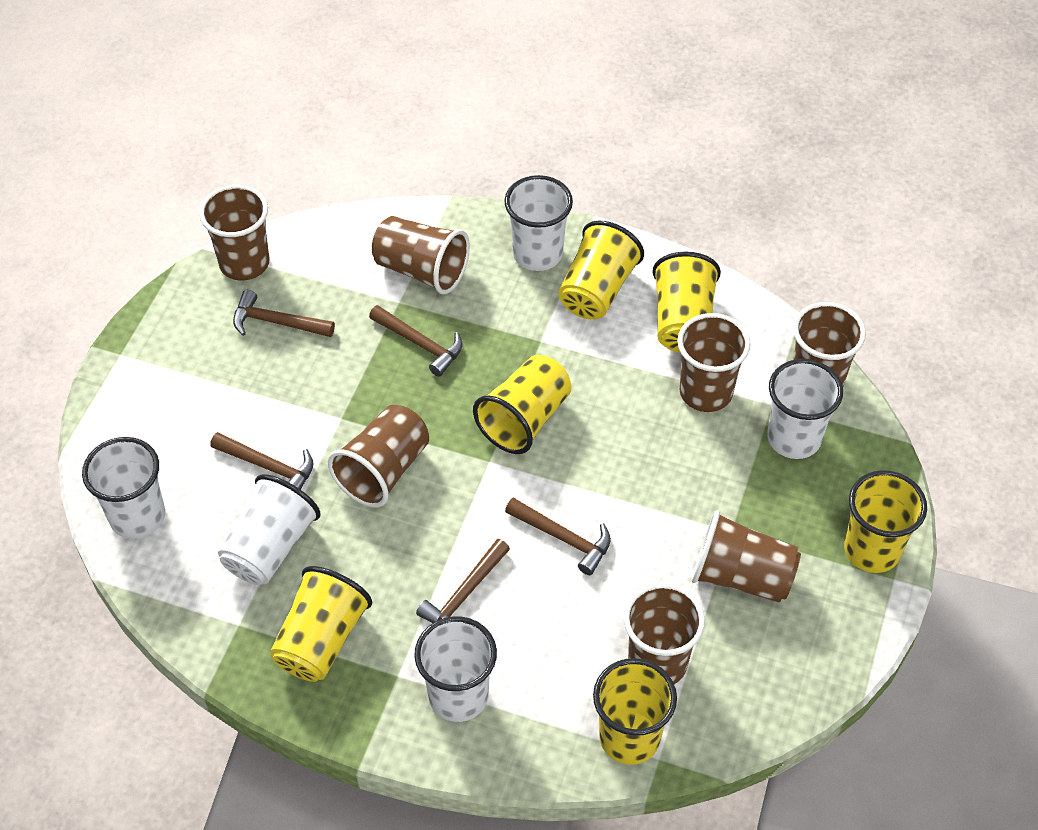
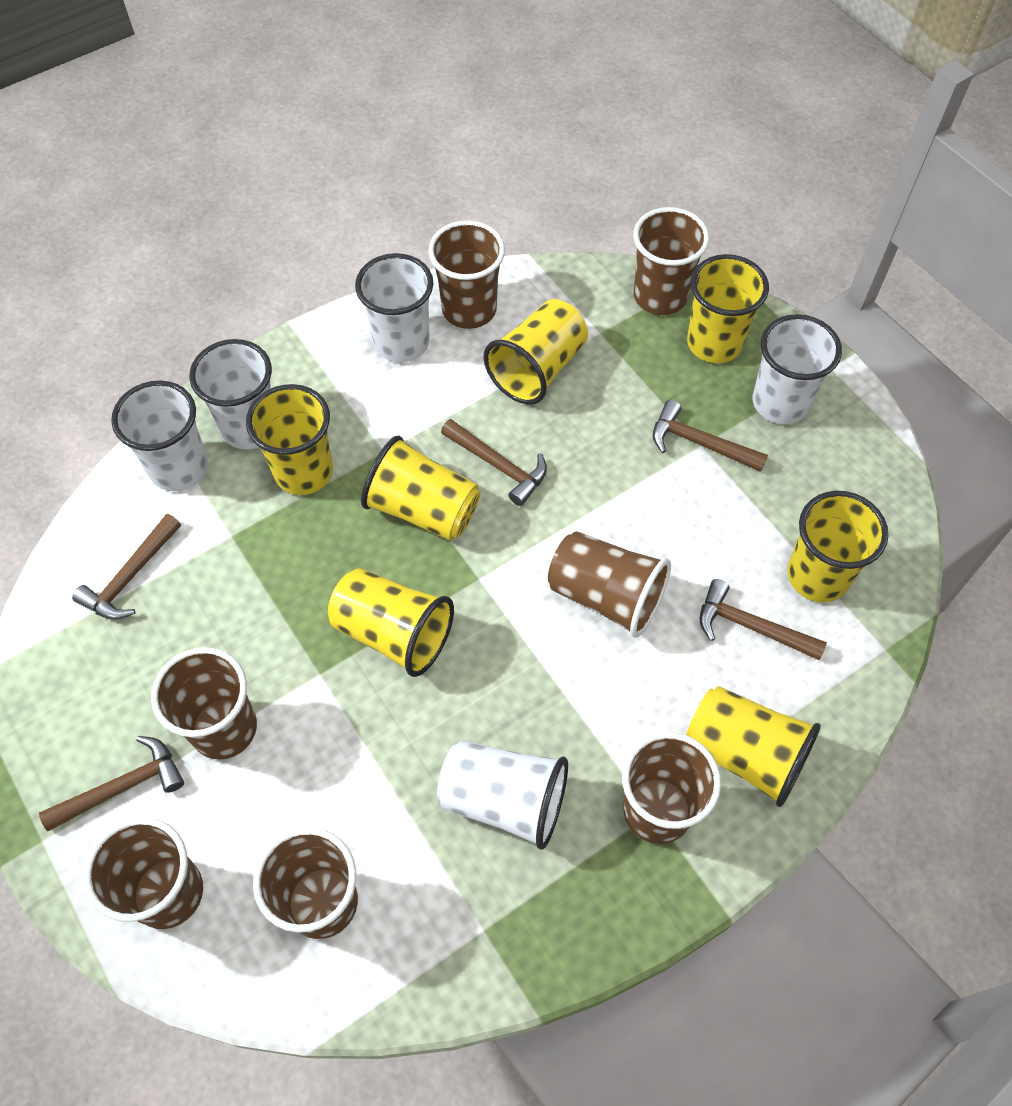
yellow cup: [270,566,372,682] [473,355,572,454] [558,221,644,319] [593,658,677,765] [652,252,721,352] [844,470,927,573] = 6 -> [246,384,333,495] [328,568,454,677] [361,435,480,541] [483,299,588,404] [686,686,821,807] [687,254,769,363] [787,491,888,602] = 7

